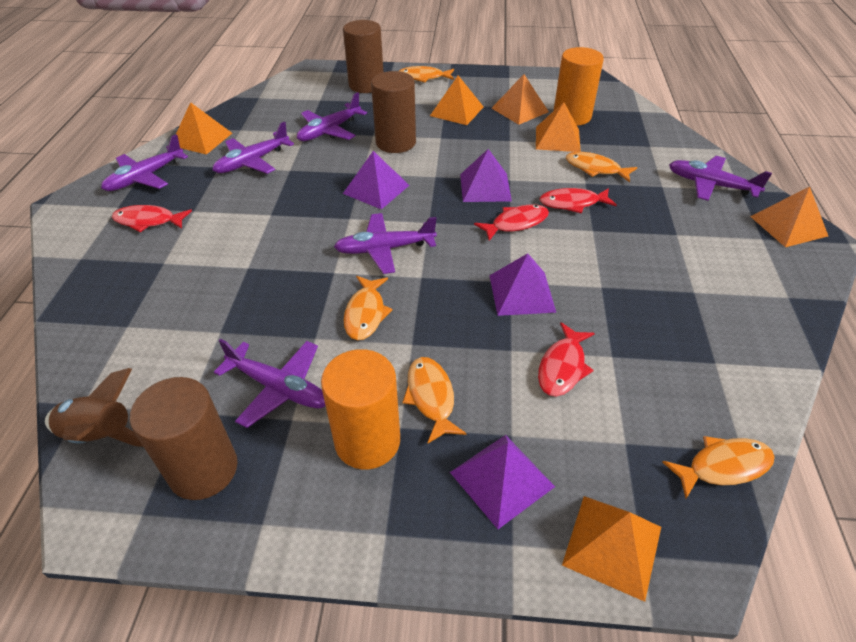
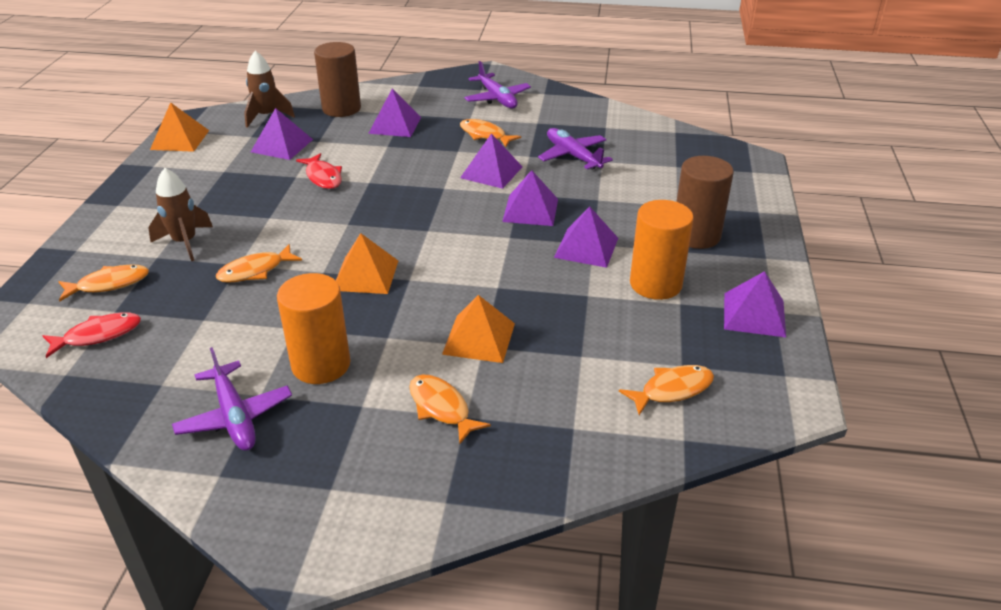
brown cylinder: [130,377,238,500] [343,20,383,93] [371,71,416,153] = 3 -> [314,42,361,117] [676,156,734,249] = 2
brown rocket: [45,368,143,447] = 1 -> [148,168,213,261] [244,51,295,128] = 2
orange pyramid: [176,102,232,155] [430,76,484,125] [491,74,549,125] [536,102,581,152] [562,496,661,602] [750,186,828,247] = 6 -> [150,102,209,152] [336,233,398,294] [442,295,515,363] = 3
purple plane: [101,134,188,191] [212,121,294,174] [214,339,326,428] [297,92,367,141] [334,213,437,274] [669,156,772,201] = 6 -> [172,347,292,451] [464,61,531,108] [538,128,613,170] = 3
purple pyramid: [343,151,409,209] [450,435,555,529] [460,149,512,202] [489,253,556,316] = 4 -> [251,108,313,160] [368,89,421,137] [460,134,523,189] [502,170,558,226] [554,206,618,268] [724,271,786,337] = 6
red fish: [112,205,192,232] [474,205,549,241] [538,322,595,397] [540,188,617,214] = 4 -> [42,312,141,358] [296,153,342,189] = 2

